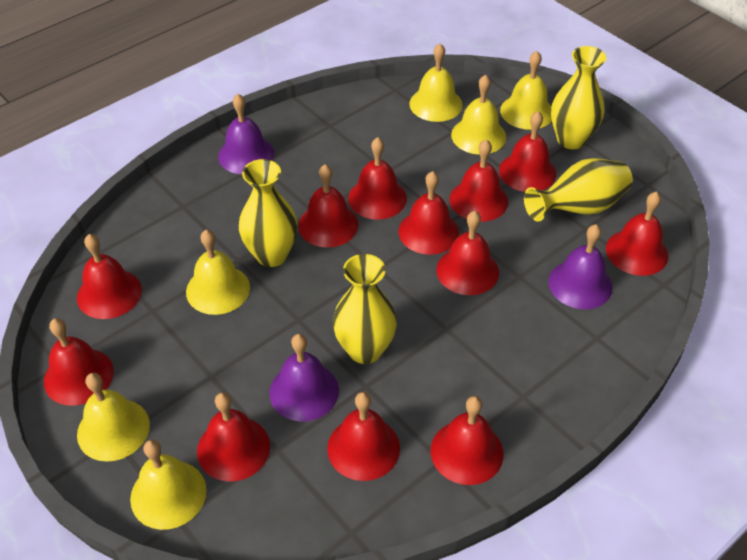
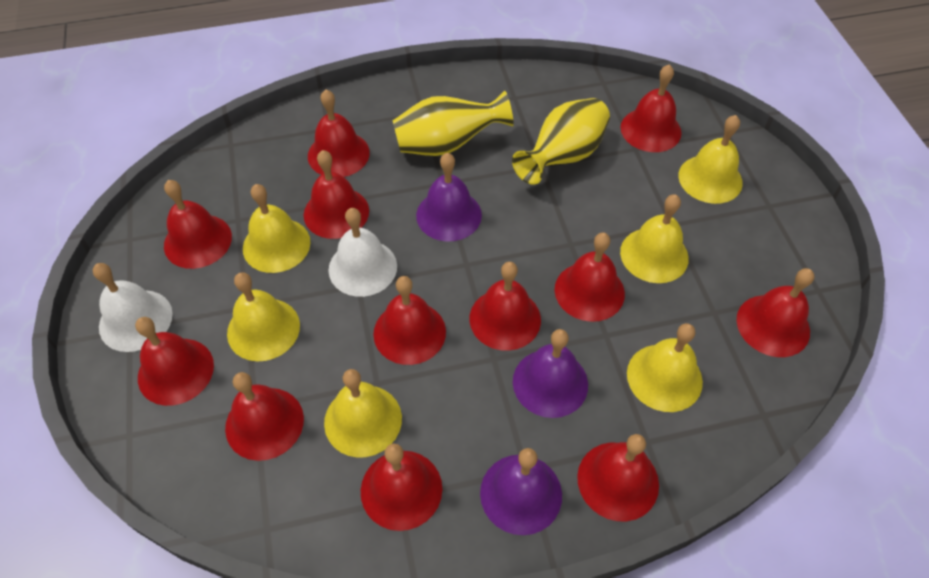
white bell: none = 0 -> [93,263,173,352] [328,208,397,297] = 2
yellow vase: [239,159,298,267] [333,254,397,364] [524,158,633,222] [551,46,607,149] = 4 -> [392,91,514,156] [512,98,610,185] = 2

